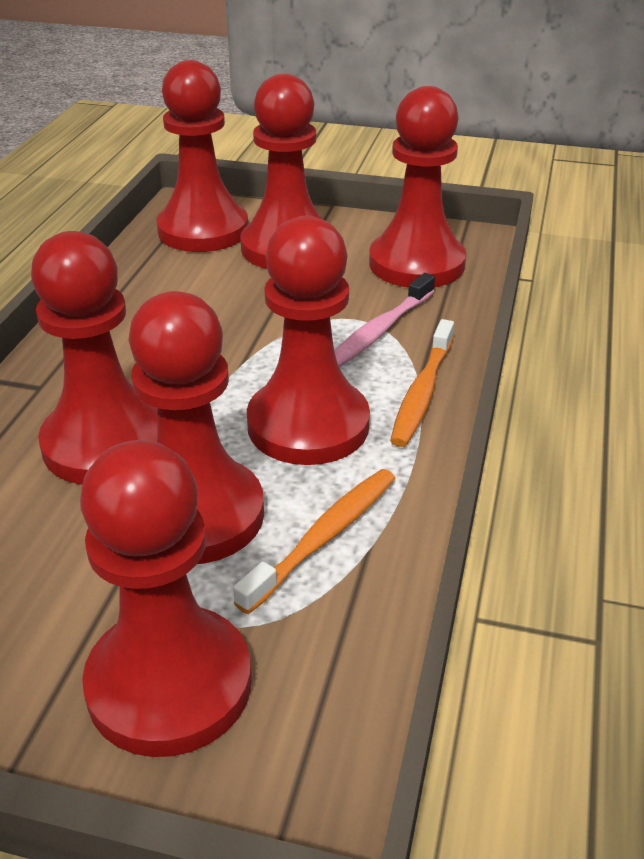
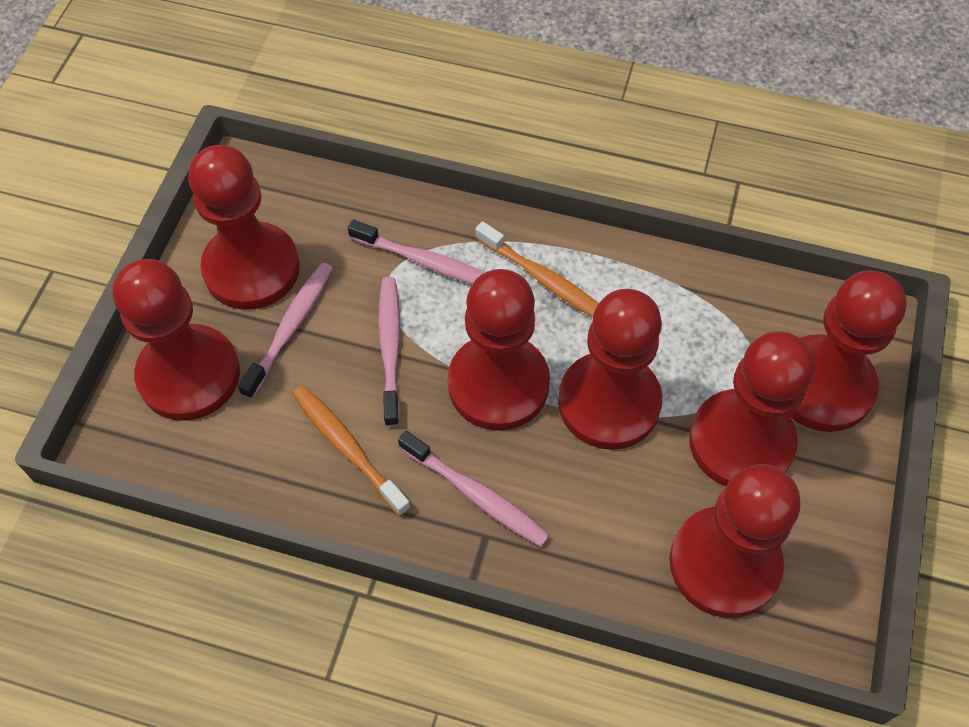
pink toothbrush: [335,273,435,367] = 1 -> [238,263,333,399] [348,220,485,284] [378,277,400,427] [398,431,550,547] = 4

